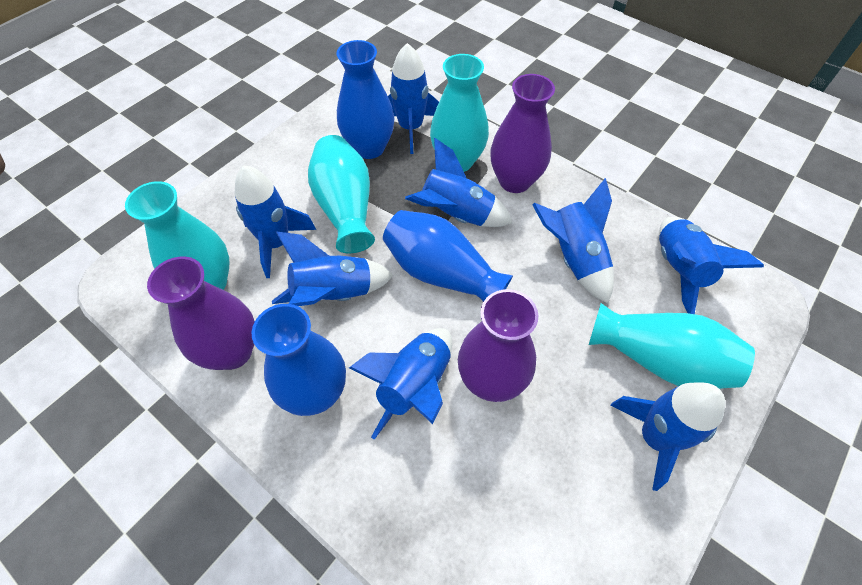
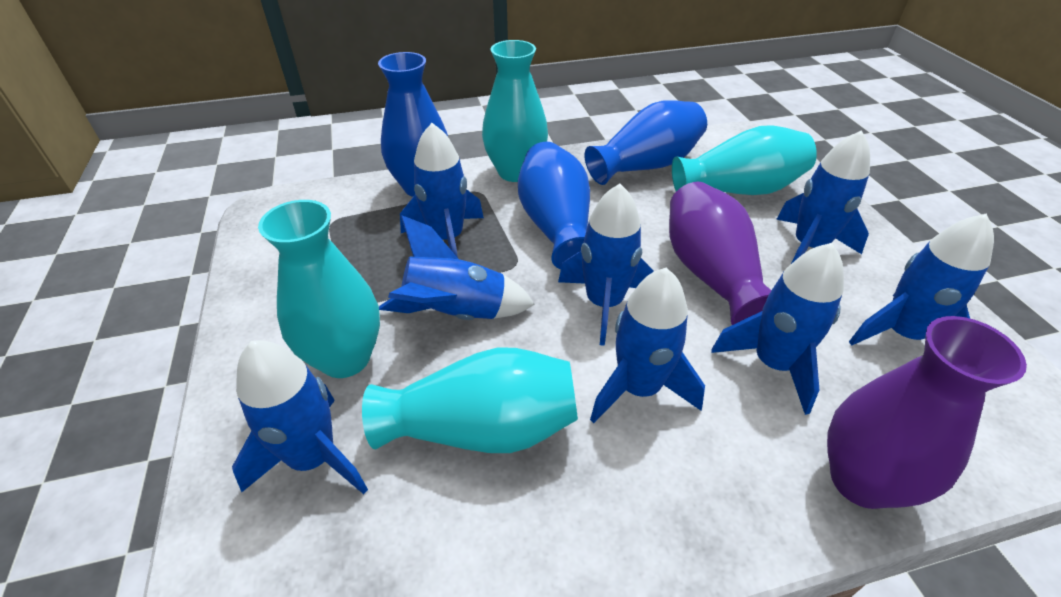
purple vase: [147,257,255,370] [458,289,538,402] [490,74,555,193] = 3 -> [669,182,771,325] [827,316,1027,509] = 2

